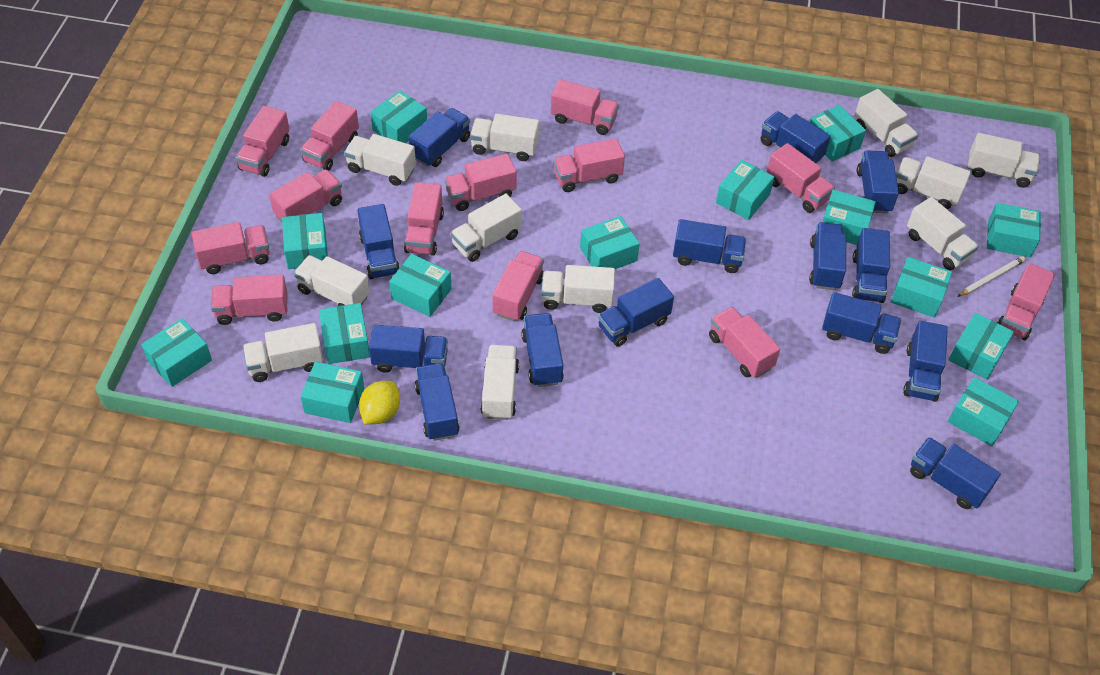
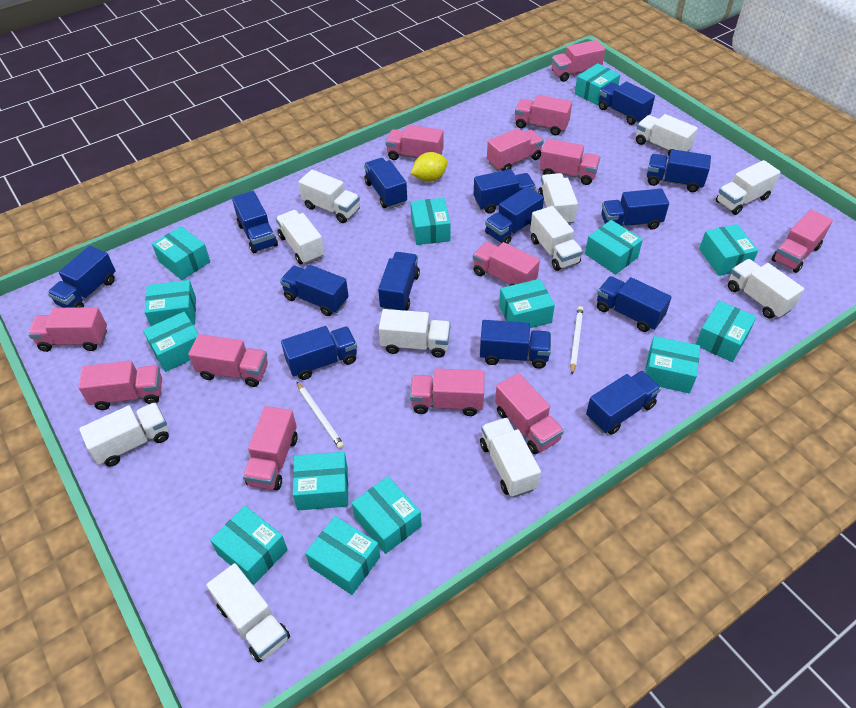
white pencil: [957,256,1025,297] = 1 -> [296,381,344,449] [570,306,583,374] = 2

